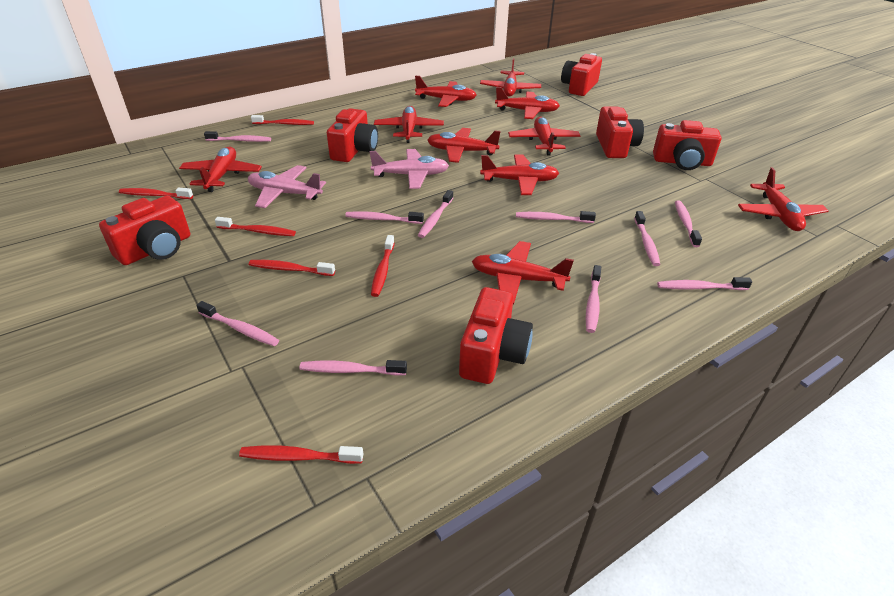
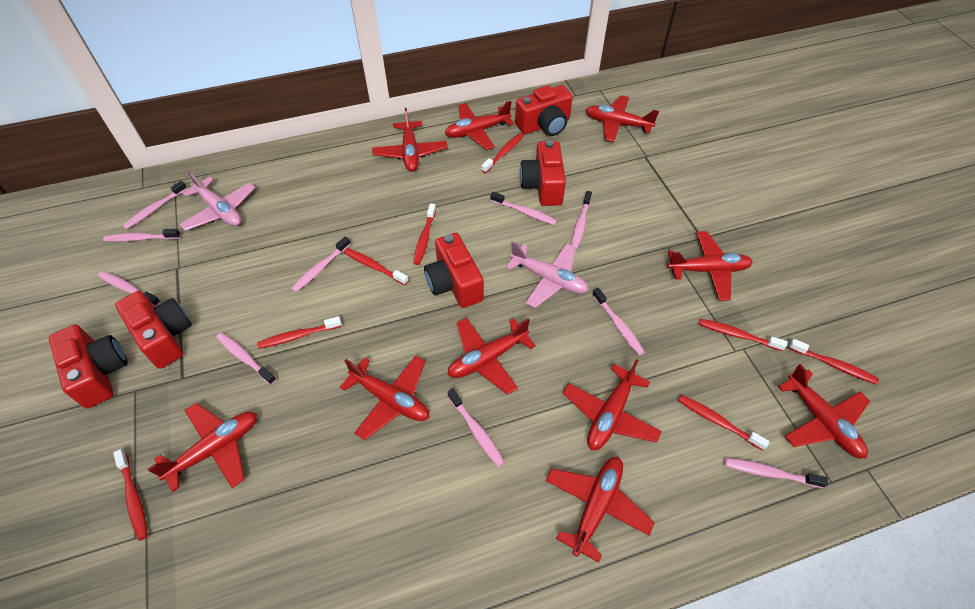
red camera: [99,196,190,265] [327,108,378,162] [459,287,533,384] [561,53,602,96] [596,106,644,158] [653,120,721,170] = 6 -> [49,324,128,408] [115,291,192,369] [424,233,484,308] [515,85,573,136] [520,140,566,206] = 5
red toothbrush: [119,188,193,199] [215,217,296,236] [239,445,363,464] [249,260,335,276] [251,115,314,125] [371,235,395,297] = 6 -> [113,449,148,541] [257,316,342,349] [344,248,409,285] [413,203,436,265] [482,133,524,173] [678,395,769,450] [699,319,787,351] [788,339,879,385] = 8

